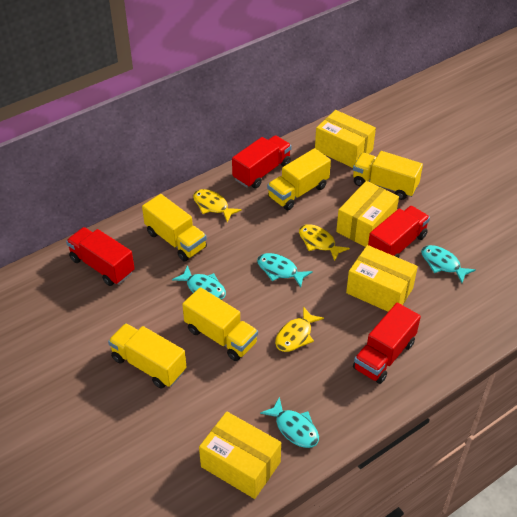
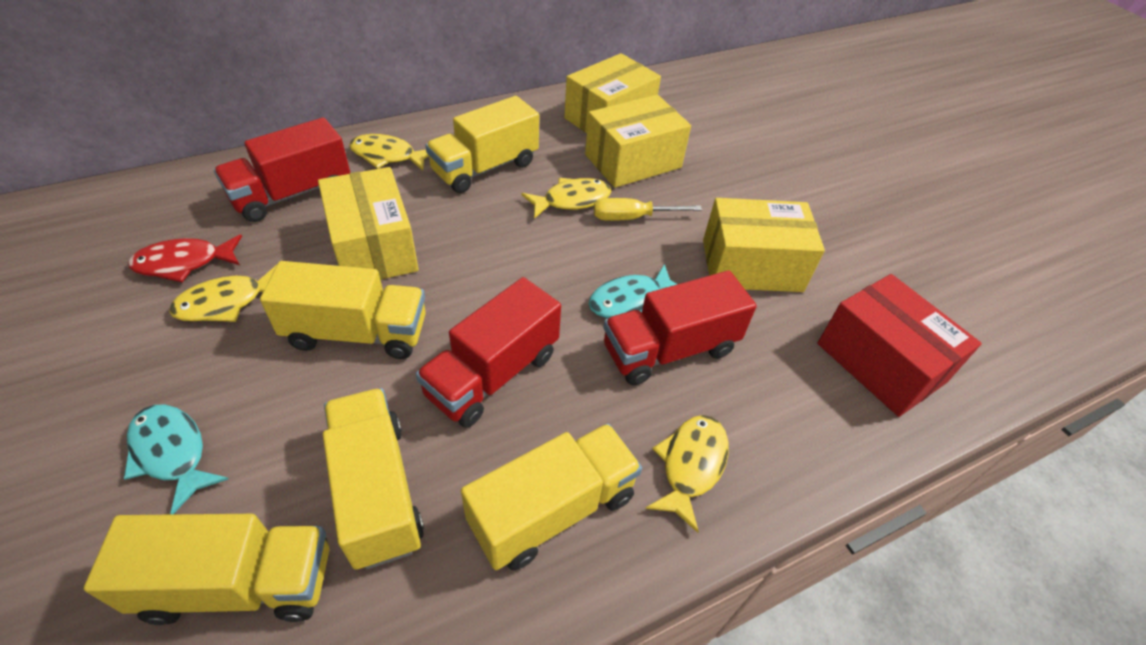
red box: none = 0 -> [817,274,982,417] = 1
red fish: none = 0 -> [128,234,242,282] = 1
red truck: [66,227,135,286] [232,135,291,188] [353,303,421,384] [368,206,430,258] = 4 -> [214,117,350,222] [416,277,561,428] [603,270,757,385] = 3
turquoise fish: [172,265,226,300] [257,253,313,287] [260,397,319,448] [421,245,476,283] = 4 -> [124,405,229,515] [589,264,677,318] = 2
yellow fish: [193,189,242,222] [275,306,324,352] [299,224,350,261] = 3 -> [169,265,277,322] [349,134,429,171] [521,178,611,219] [645,415,729,533] = 4
yellow screwdriver: none = 0 -> [594,198,702,221] = 1

